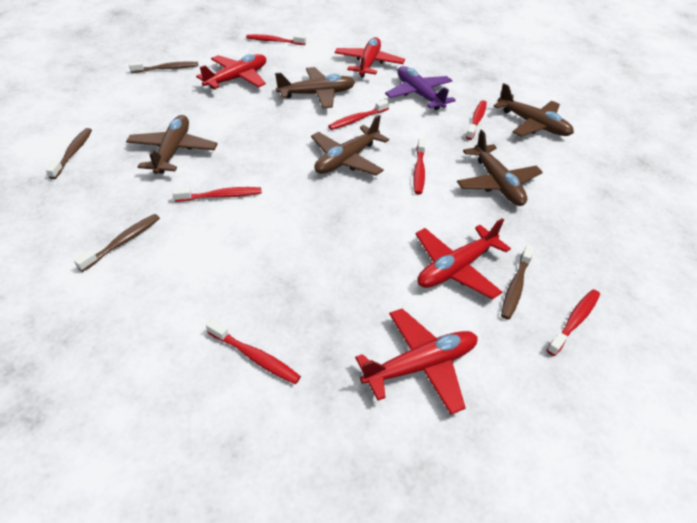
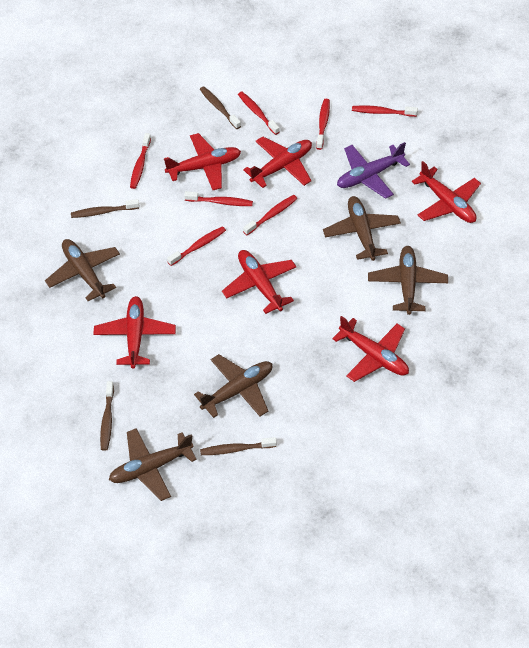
red plane: [196,54,266,90] [334,37,405,78] [355,309,477,415] [415,218,511,299] = 4 -> [94,296,176,369] [164,133,241,190] [222,250,297,314] [243,136,312,188] [332,316,409,382] [412,161,481,223] = 6

